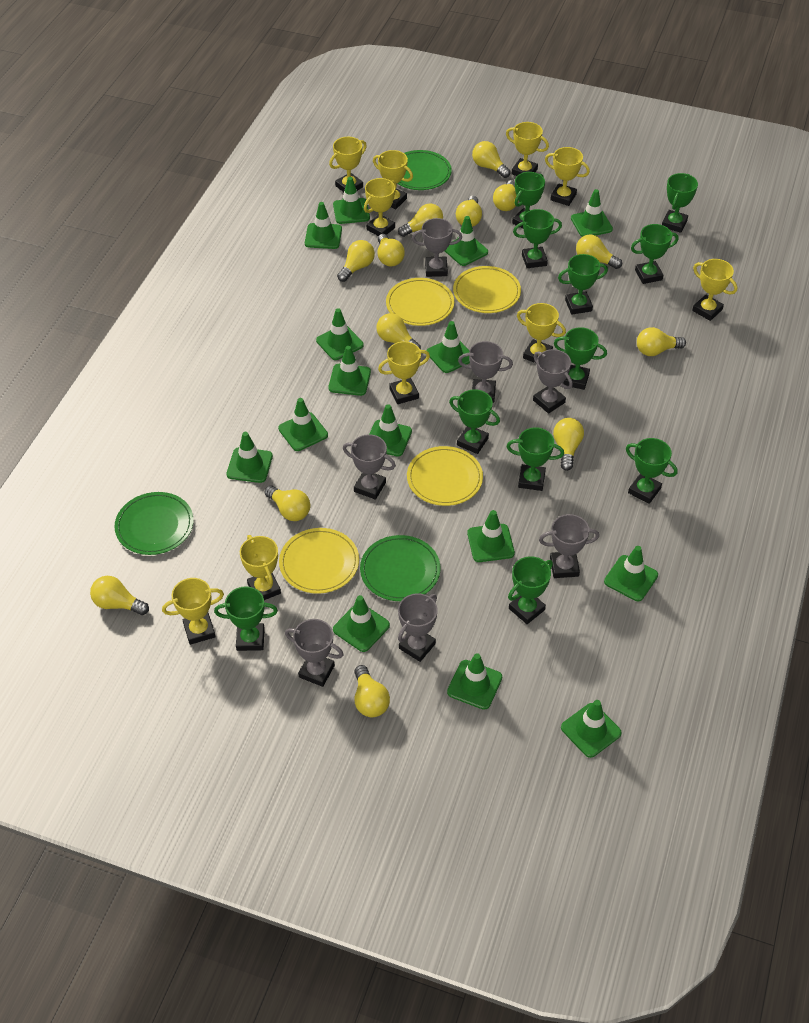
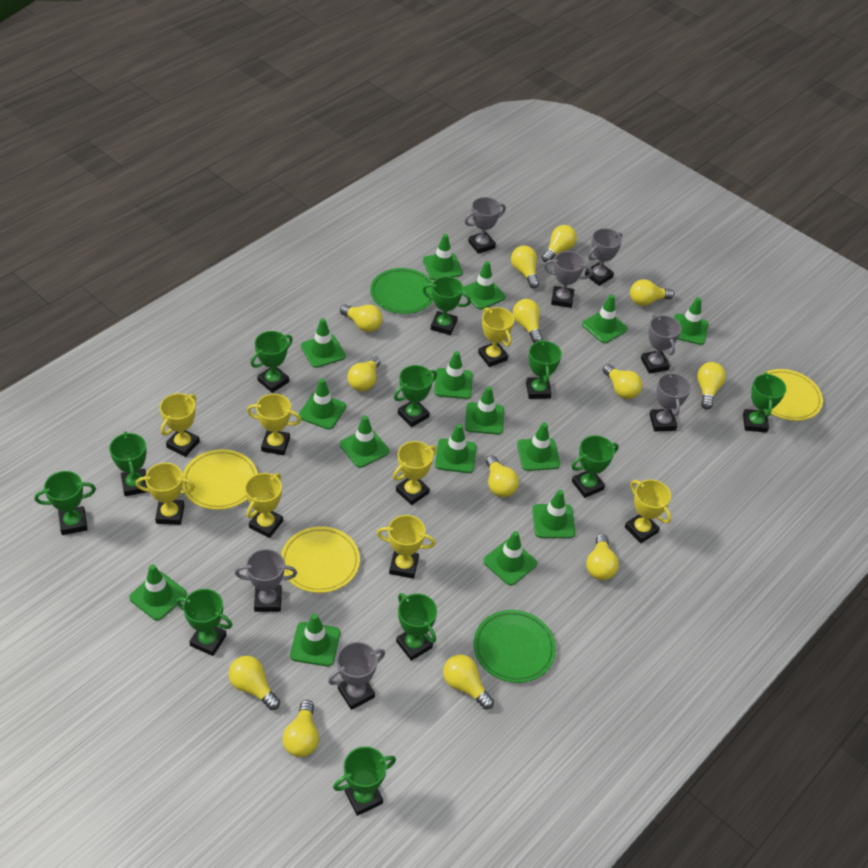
green plate: [115,492,194,555] [360,535,440,601] [397,150,452,190] = 3 -> [370,268,433,314] [474,610,556,683] = 2
yellow plate: [279,528,359,594] [386,278,454,326] [407,446,483,506] [453,266,521,313] = 4 -> [182,449,258,510] [281,526,360,593] [763,369,823,421] = 3
yellow trophy: [162,578,224,645] [240,535,281,600] [329,137,367,192] [364,178,397,236] [373,150,413,209] [378,341,430,404] [506,122,549,176] [517,303,566,363] [545,147,590,206] [692,259,737,321] = 10 -> [136,463,195,525] [160,393,200,457] [245,473,283,538] [247,394,301,455] [377,515,436,579] [393,441,436,505] [478,307,514,367] [625,479,671,543] = 8

